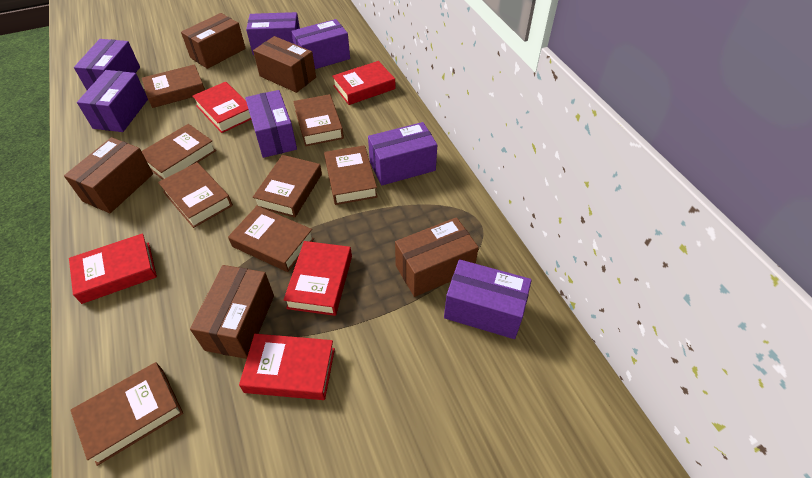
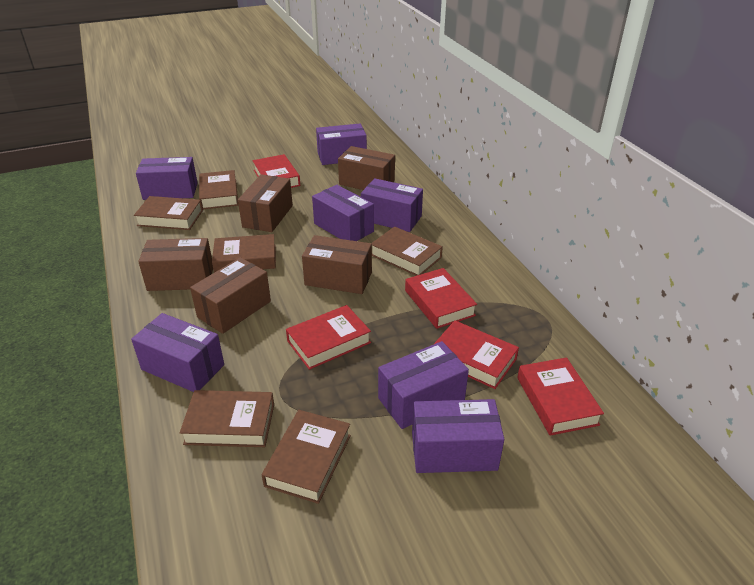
brown book: [70,362,183,466] [141,124,216,180] [142,64,205,108] [158,162,233,228] [228,206,314,272] [253,155,322,218] [293,94,344,146] [324,145,378,205] = 8 -> [134,196,203,230] [180,390,274,447] [199,170,238,209] [212,234,276,273] [262,410,351,504] [371,226,443,276] = 6

